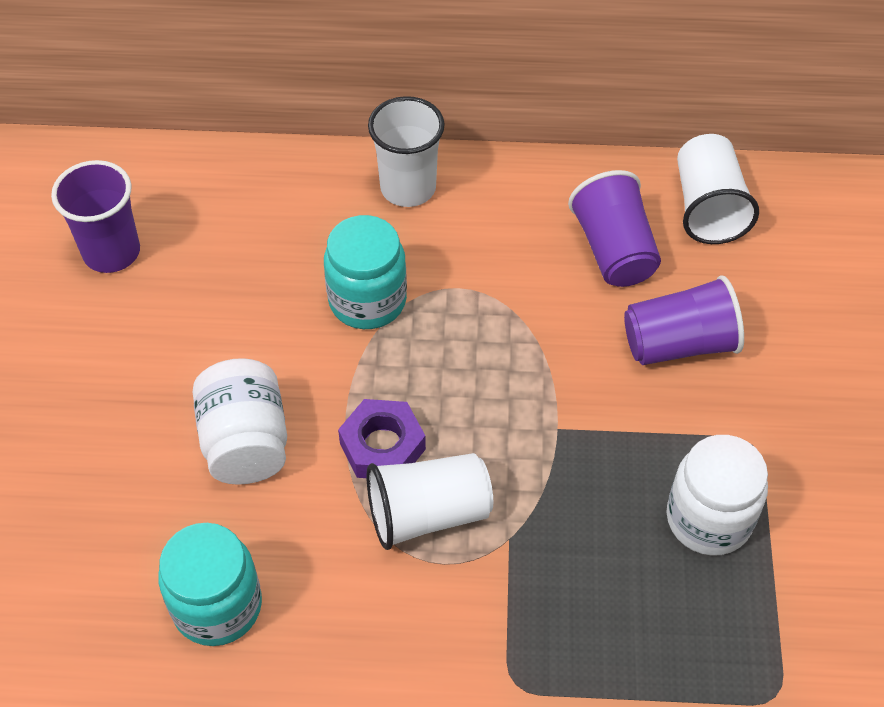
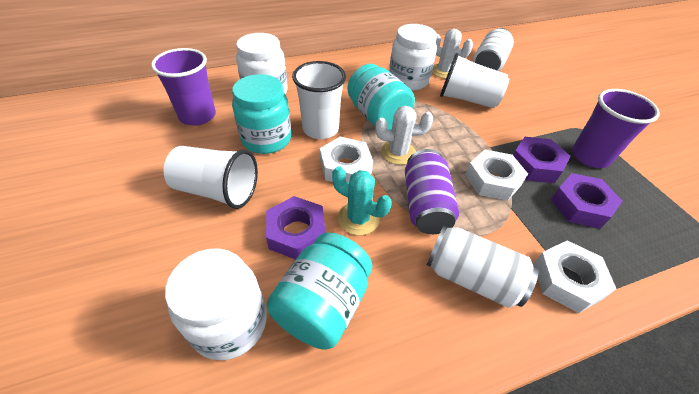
purple can: none = 0 -> [405,149,459,234] = 1
purple cup: [51,160,140,273] [568,170,661,287] [624,275,744,365] = 3 -> [151,48,216,126] [572,89,660,168] = 2
purple nut: [338,399,426,478] = 1 -> [266,196,326,260] [513,137,571,183] [551,173,622,229] = 3
turquoise cactus: none = 0 -> [332,166,392,235] = 1
turquoise jar: [158,523,262,646] [324,215,407,329] = 2 -> [232,74,291,154] [267,232,372,350] [347,64,415,130] = 3
white cactus: none = 0 -> [376,106,433,165] [432,29,473,79] = 2
white can: none = 0 -> [427,226,539,308] [473,28,514,71] = 2
white jar: [193,358,287,485] [667,435,768,556] = 2 -> [165,248,267,360] [236,33,288,94] [389,24,437,91] = 3
white nut: none = 0 -> [320,137,373,183] [465,149,528,201] [533,240,616,313] = 3

